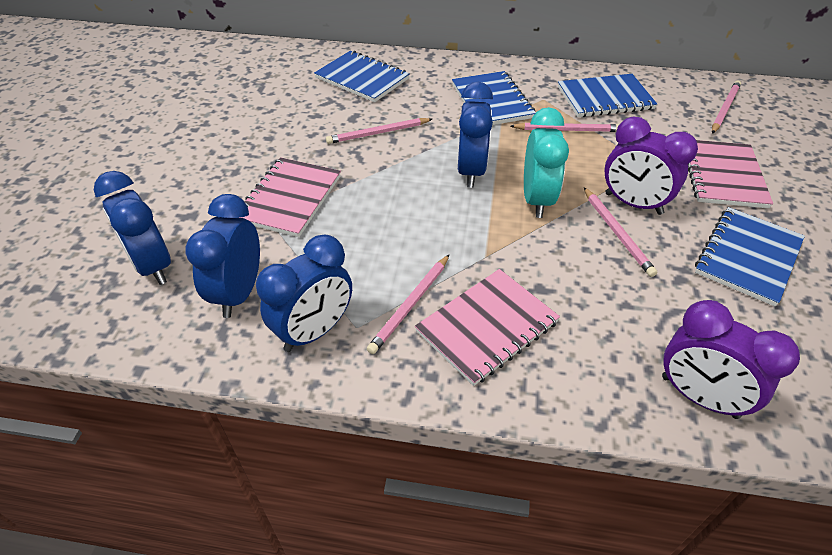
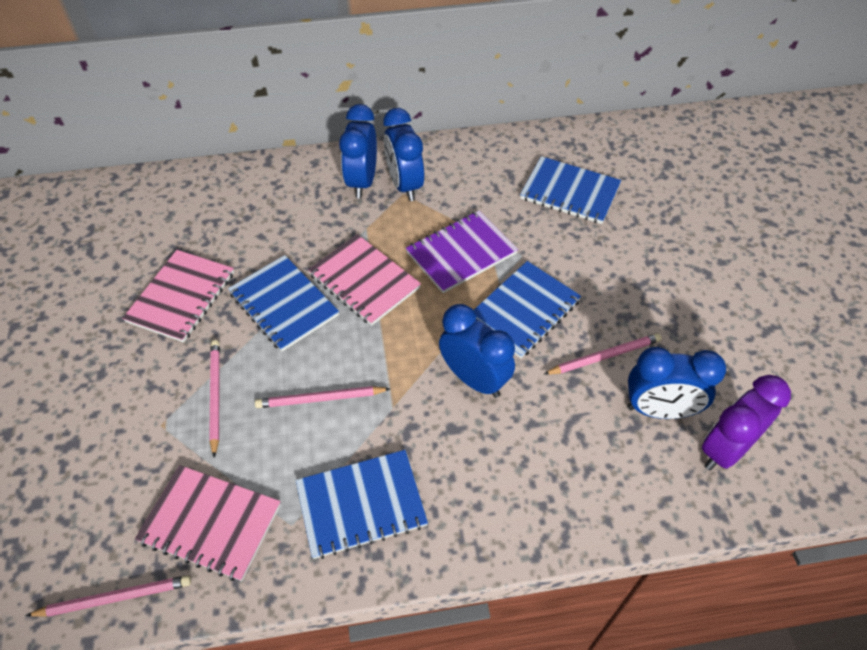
pink pencil: [326,118,432,144] [367,255,449,354] [511,123,619,132] [584,187,657,277] [712,81,741,134] = 5 -> [26,575,191,617] [209,340,220,458] [255,386,390,408] [543,333,662,375] = 4
purple clock: [605,117,698,215] [662,300,800,419] = 2 -> [702,375,791,470] = 1
purple notebook: none = 0 -> [406,211,518,293] = 1
turquoise clock: [524,107,569,218] = 1 -> none = 0

